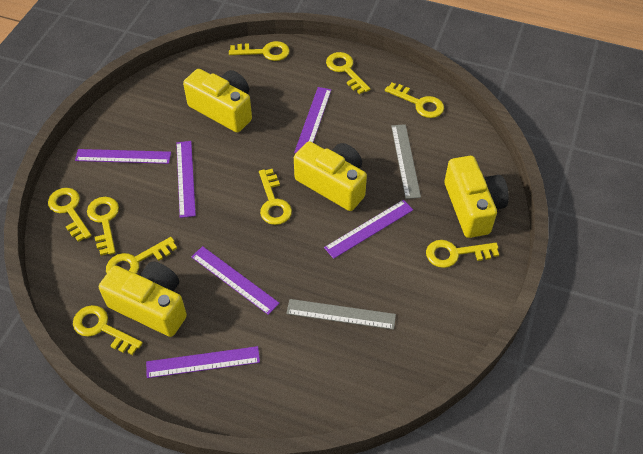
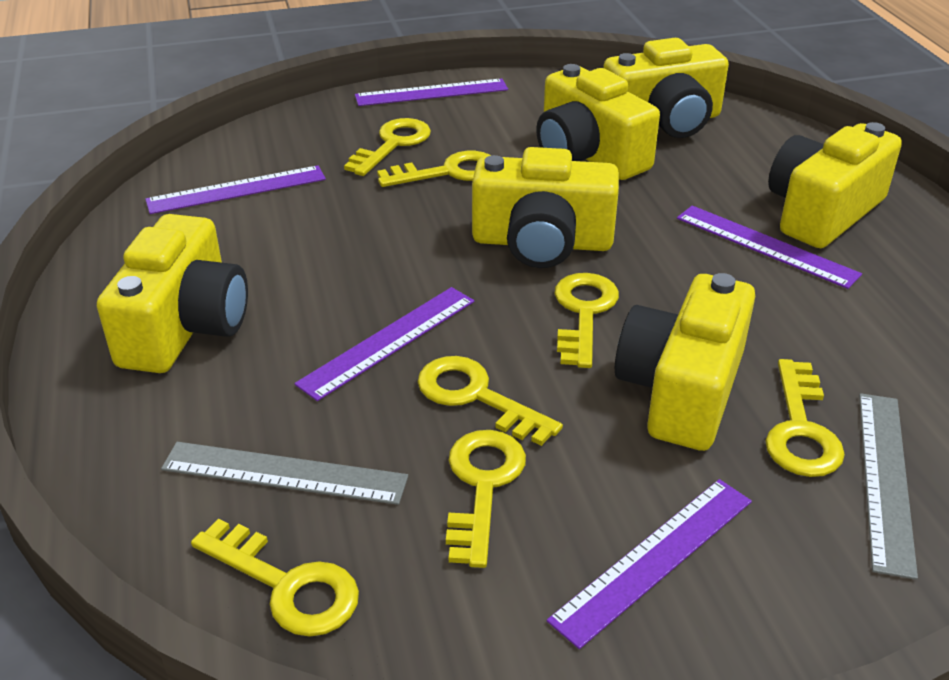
purple ruler: [75,149,171,164] [146,346,260,378] [176,141,196,218] [191,246,280,315] [294,87,331,153] [324,200,413,259] = 6 -> [145,165,326,214] [294,287,474,401] [355,79,508,106] [547,479,752,649] [677,205,862,289] = 5
yellow camera: [99,261,187,337] [183,69,252,133] [294,141,367,211] [444,156,509,238] = 4 -> [97,214,248,373] [472,147,619,268] [536,64,660,180] [603,38,729,138] [615,273,755,451] [768,122,902,248] = 6
yellow key: [48,188,92,242] [73,305,143,355] [87,197,119,256] [106,237,177,274] [229,41,290,61] [259,169,292,225] [326,52,370,94] [385,82,444,118] [426,240,499,268] = 9 -> [191,519,359,637] [344,118,431,176] [377,151,491,187] [418,356,563,446] [446,430,526,568] [554,273,619,368] [765,359,845,477] = 7

